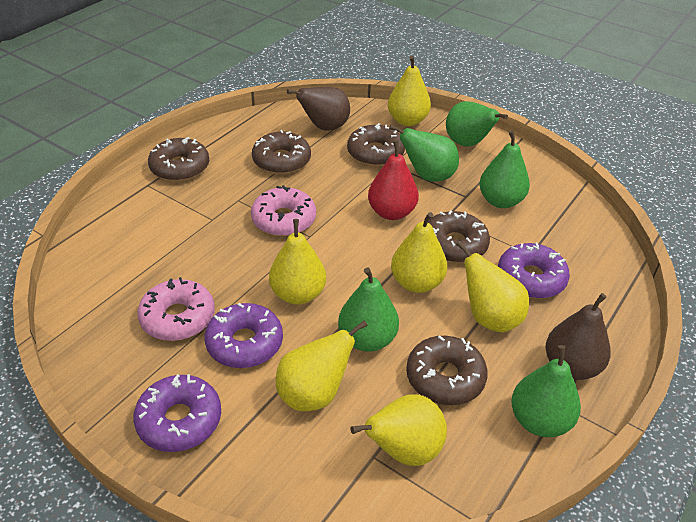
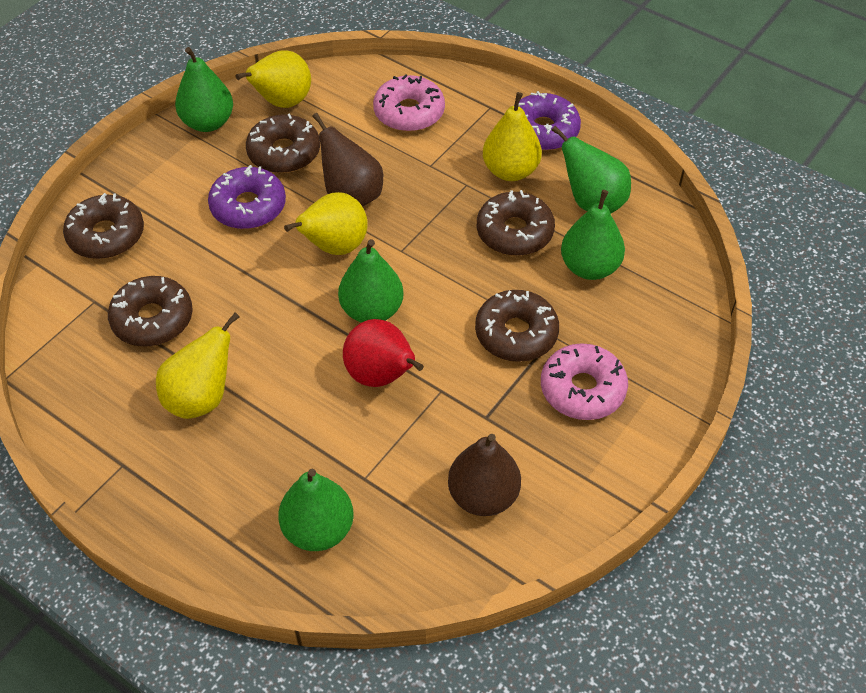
purple donut: [133,374,221,452] [204,303,283,368] [498,242,570,299] = 3 -> [208,165,286,229] [518,91,581,151] = 2
yellow pear: [269,219,326,305] [276,320,368,411] [350,394,447,466] [388,56,431,126] [391,212,447,293] [456,241,529,332] = 6 -> [156,312,240,419] [235,50,311,108] [284,192,368,255] [483,92,542,181] = 4

